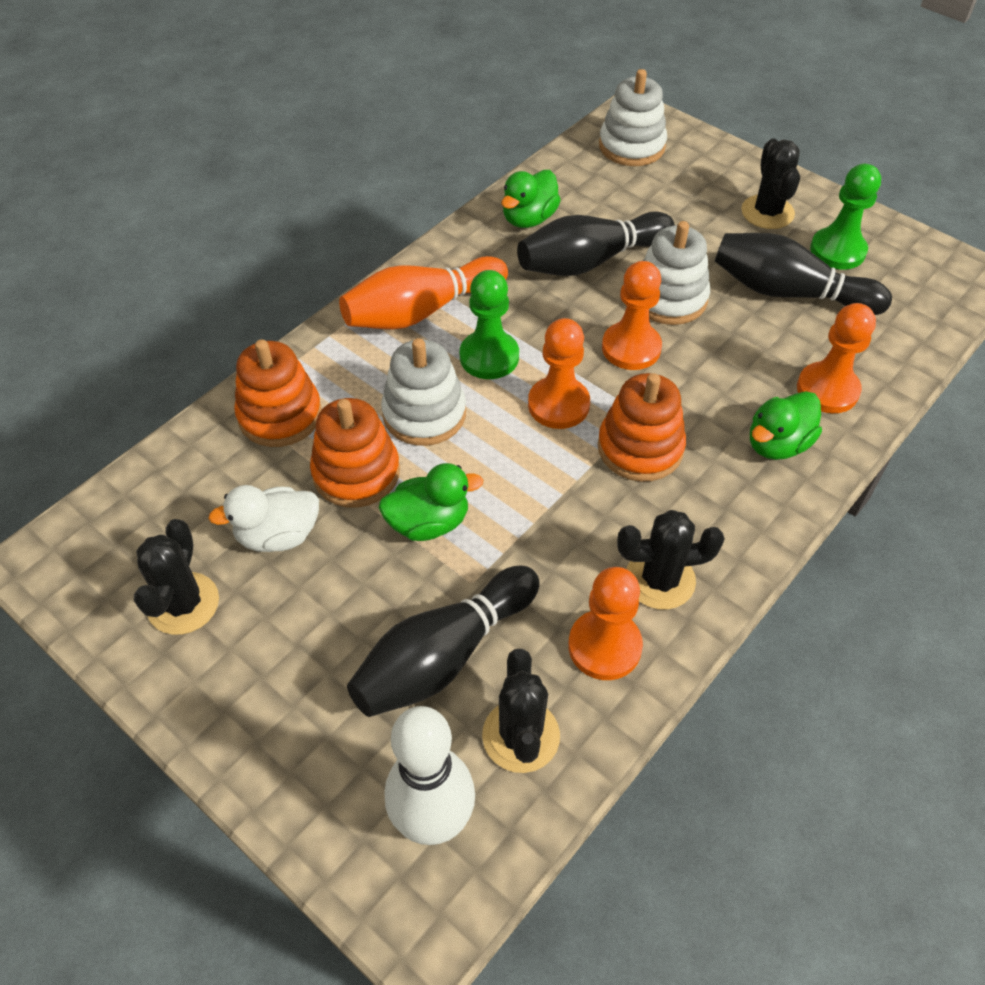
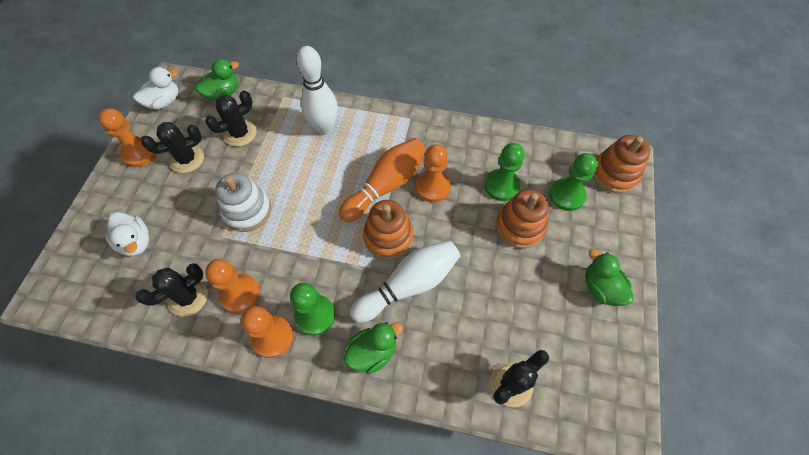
black bowling pin: [347,566,540,717] [517,211,675,276] [715,233,892,315] = 3 -> none = 0
green pawn: [460,270,519,379] [810,164,881,269] = 2 -> [290,283,335,336] [484,143,525,201] [549,153,598,211] = 3
white bowling pin: [385,706,475,845] = 1 -> [296,46,338,135] [350,240,460,323] = 2
white duck: [208,485,319,552] = 1 -> [105,212,149,256] [133,67,179,110] = 2
white stacking toy: [381,338,466,446] [599,69,667,166] [643,221,710,325] = 3 -> [215,173,272,232] = 1

